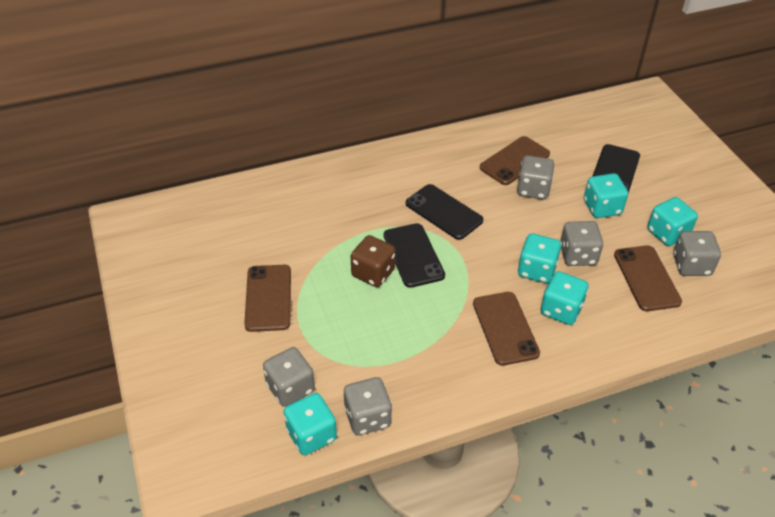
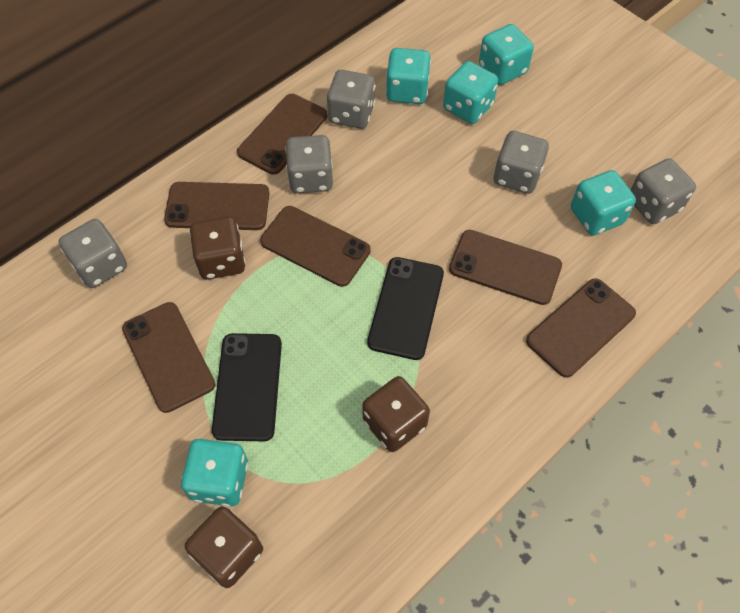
black phone: [384,223,445,288] [406,184,484,240] [593,144,640,193] = 3 -> [212,333,282,441] [367,257,444,360] = 2
brown dice: [351,235,396,287] = 1 -> [185,506,263,588] [190,216,245,280] [362,376,430,452] = 3
brown phone: [244,265,291,332] [473,292,540,366] [480,136,550,185] [614,245,682,311] = 4 -> [122,302,215,413] [164,182,269,230] [237,94,327,175] [260,206,370,287] [449,230,562,305] [526,278,636,378] = 6

